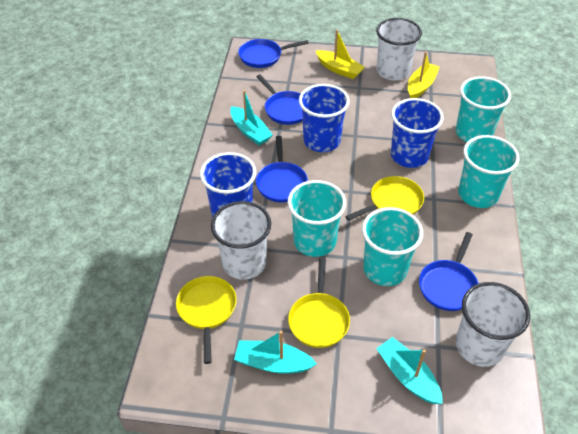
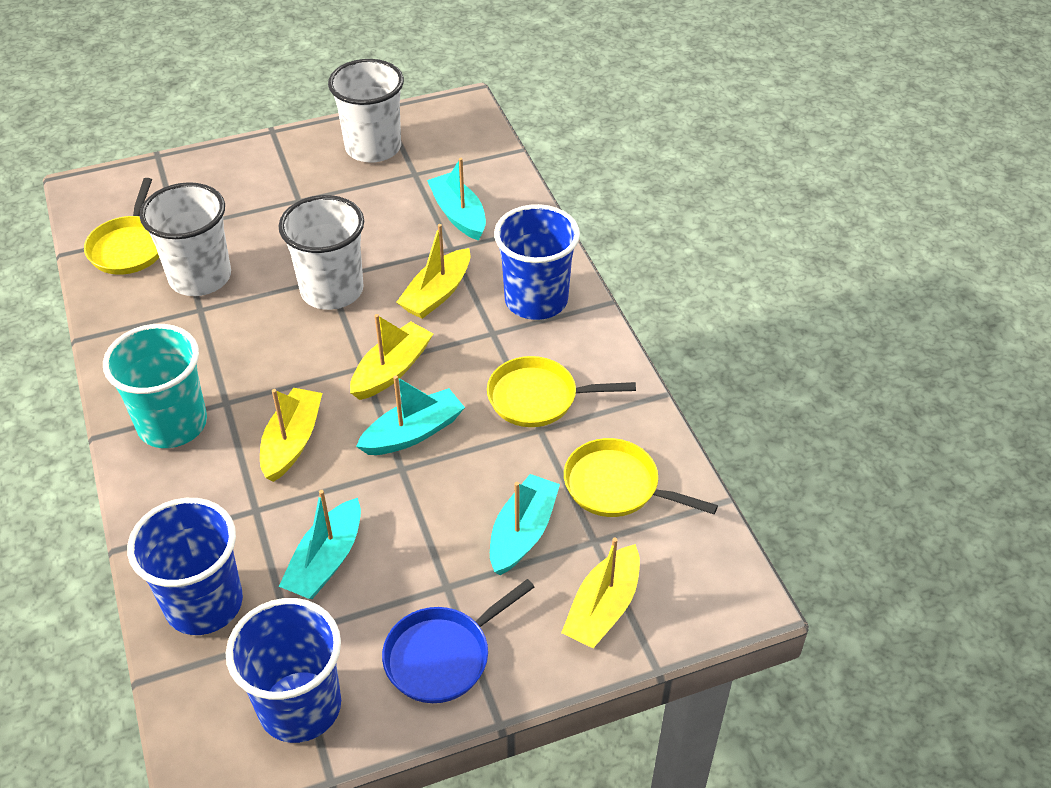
blue pan: [238,39,309,68] [256,74,303,125] [256,136,308,203] [419,232,478,311] = 4 -> [382,579,534,703] = 1
turquoise boat: [230,90,273,145] [234,331,317,374] [376,337,443,404] = 3 -> [279,490,361,599] [356,375,465,455] [427,158,486,241] [490,474,560,575] = 4
turquoise cup: [288,180,346,257] [362,207,423,286] [456,76,511,142] [458,135,520,208] = 4 -> [103,324,207,448] = 1
yellow boat: [316,30,365,79] [408,51,440,98] = 2 -> [260,388,322,482] [350,314,433,400] [396,224,470,319] [561,538,640,648] = 4

